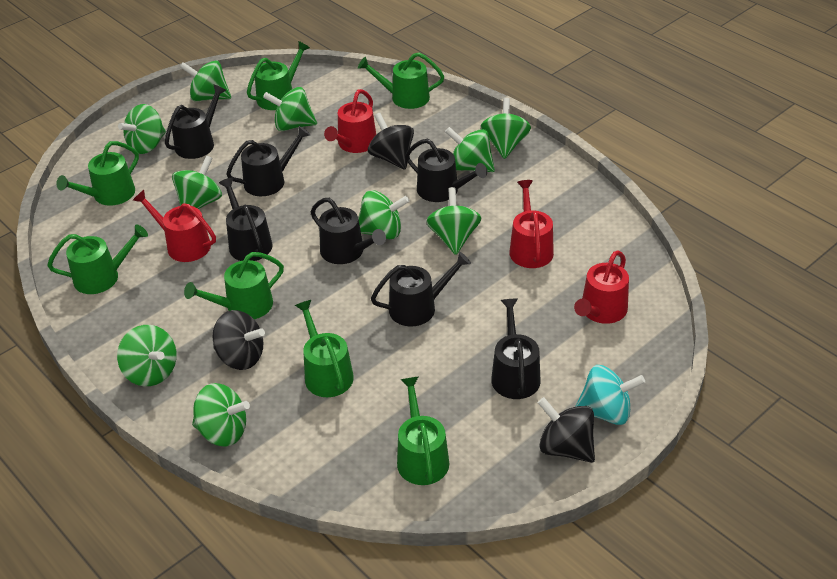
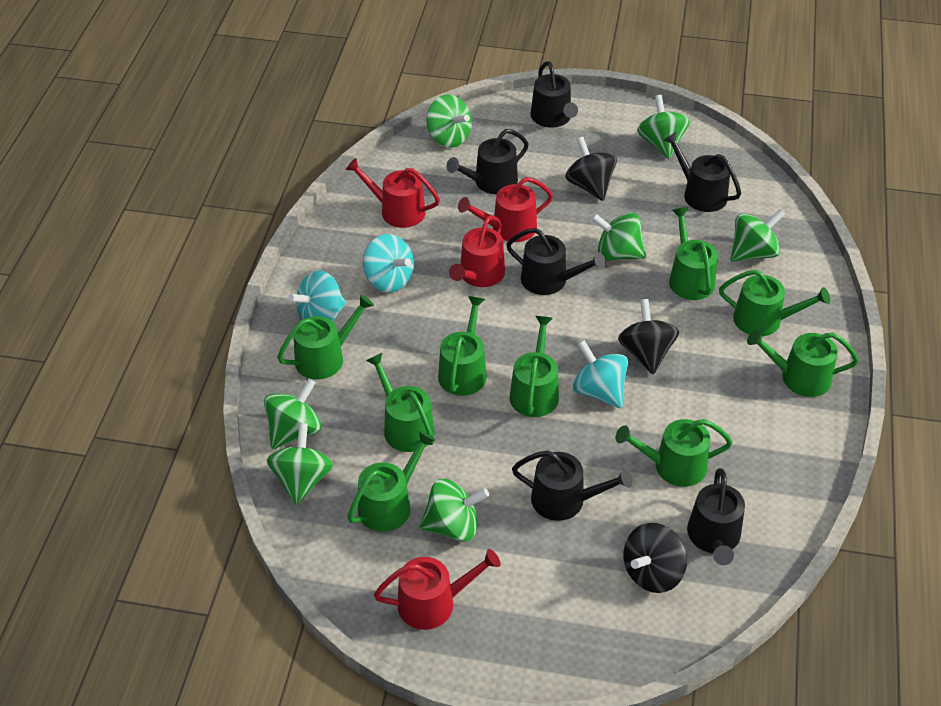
black watering can: [165,84,226,159] [219,177,272,261] [226,126,310,196] [311,198,386,264] [371,252,471,326] [405,139,487,202] [491,299,541,399] = 7 -> [446,129,529,194] [506,228,606,295] [512,450,633,521] [531,61,578,128] [664,132,741,212] [687,468,745,565] = 6
green spinning top: [117,325,177,386] [118,104,166,154] [172,156,222,209] [180,61,231,101] [192,383,250,447] [263,87,317,131] [358,190,409,240] [426,187,481,255] [445,127,495,172] [480,98,531,159] = 10 -> [264,379,321,449] [267,423,333,506] [419,479,489,542] [426,94,472,148] [591,212,646,261] [637,95,690,159] [730,209,785,262] = 7
green watering can: [47,225,148,294] [56,141,139,206] [184,252,284,319] [247,41,310,110] [295,300,354,397] [358,53,444,109] [397,376,449,485] = 7 -> [277,294,374,380] [347,430,435,532] [366,353,434,452] [438,296,487,396] [510,316,559,417] [615,419,733,487] [669,207,718,300] [719,270,830,336] [747,329,859,397] = 9
turquoise spinning top: [575,365,645,425] = 1 -> [289,270,346,322] [363,234,414,292] [573,340,628,408] = 3

